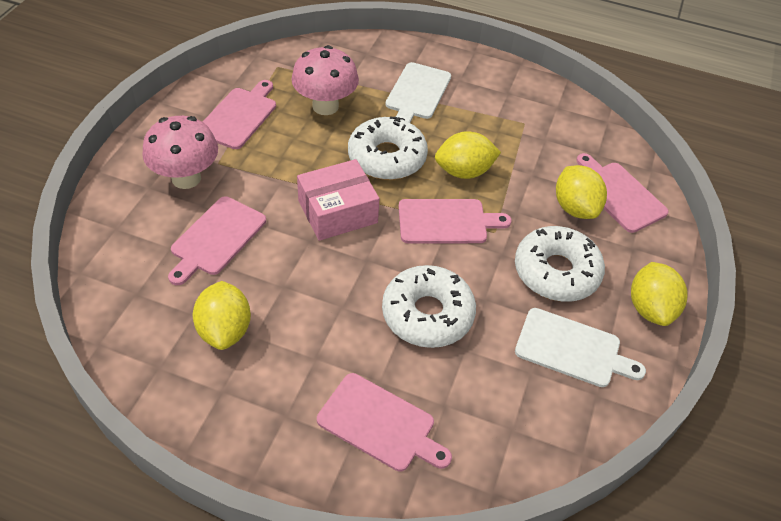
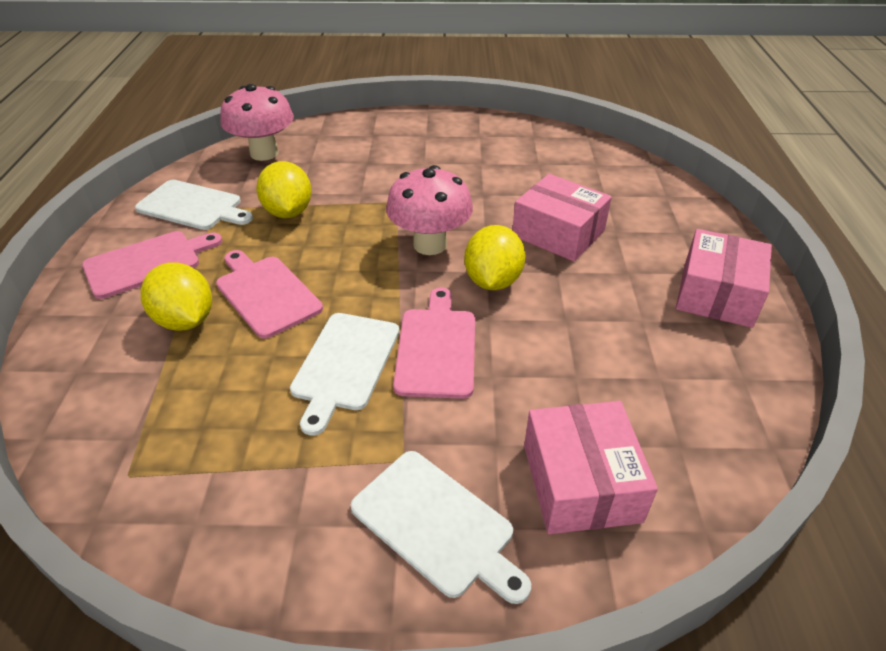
pink box: [297,159,379,241] = 1 -> [513,174,612,261] [524,401,658,534] [676,229,772,328] = 3
pink cutting board: [168,196,266,285] [203,80,276,149] [317,373,452,471] [399,199,511,244] [576,153,669,233] = 5 -> [82,231,222,299] [216,250,323,339] [393,288,475,399] = 3
white cutting board: [385,62,451,123] [515,308,646,387] = 2 -> [135,180,253,230] [290,313,399,436] [351,451,531,604] = 3
white donut: [348,117,428,180] [382,265,476,348] [515,226,605,301] = 3 -> none = 0
yellow lemon: [193,281,251,350] [435,131,501,179] [556,165,607,219] [631,262,688,326] = 4 -> [141,262,212,331] [256,161,312,218] [464,225,525,290] = 3

